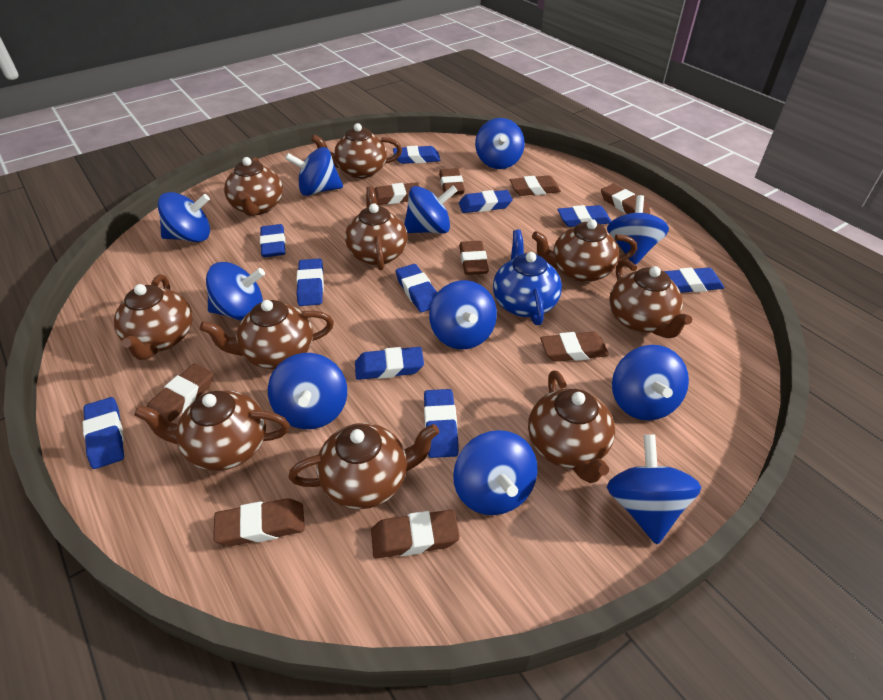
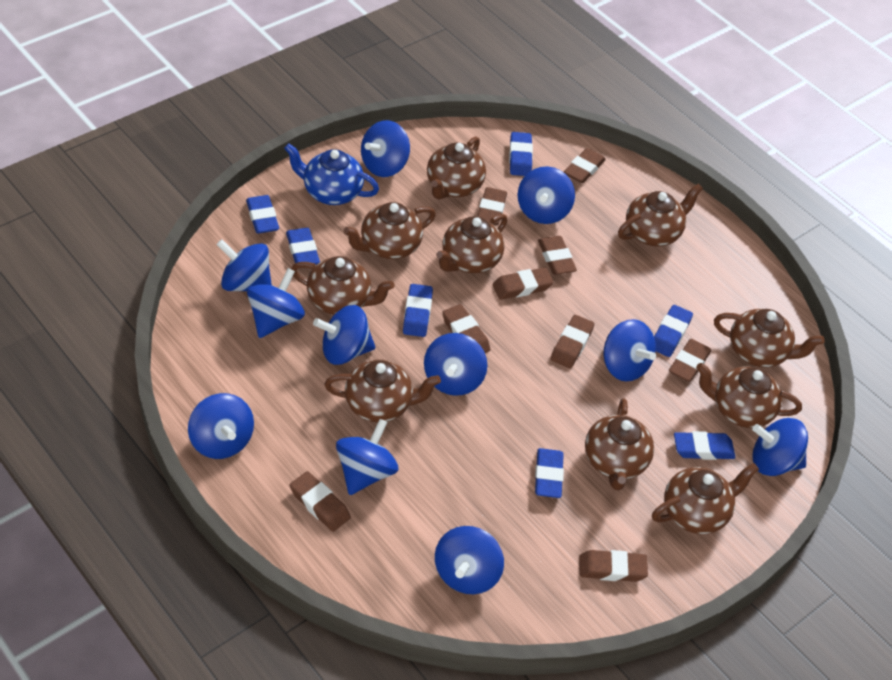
blue eraser: [82,397,124,469] [260,224,286,257] [296,258,324,306] [355,347,424,380] [393,146,441,164] [396,264,437,312] [424,389,459,458] [459,190,513,213] [557,205,611,227] [664,268,724,293] = 10 -> [246,195,279,234] [286,228,320,265] [403,284,433,337] [509,132,533,176] [535,448,564,498] [654,305,693,357] [674,431,735,460] = 7

